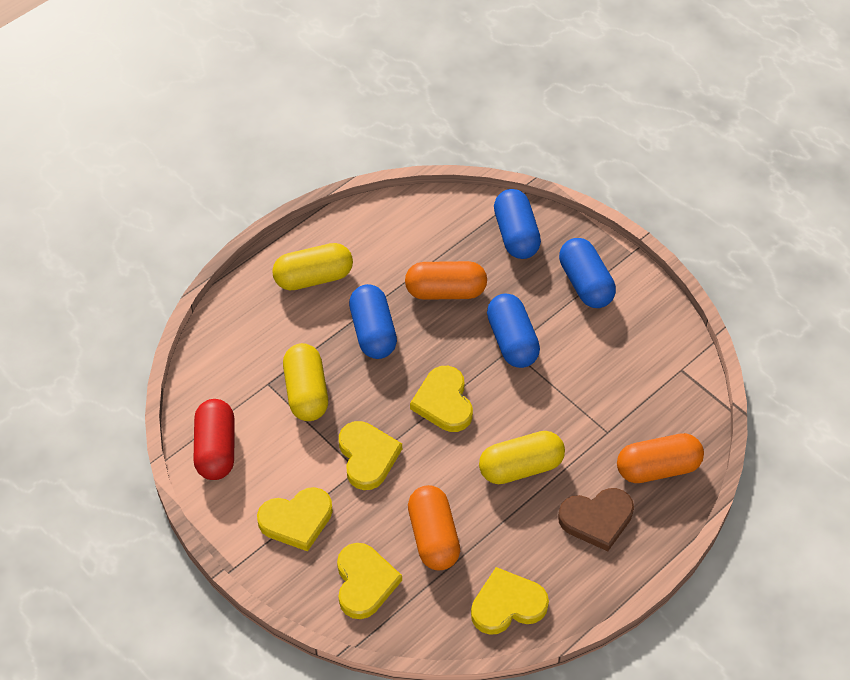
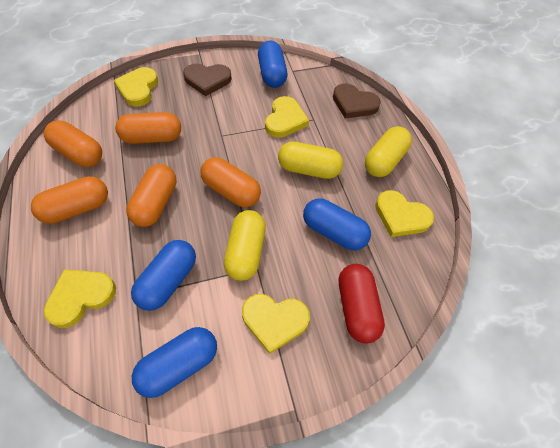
brown heart: [558,488,634,551] = 1 -> [183,63,232,96] [333,83,381,119] = 2
orange capsule: [405,261,487,300] [408,485,460,570] [617,433,704,483] = 3 -> [31,176,108,224] [44,120,102,167] [115,112,181,144] [126,164,176,227] [200,157,261,207] = 5

